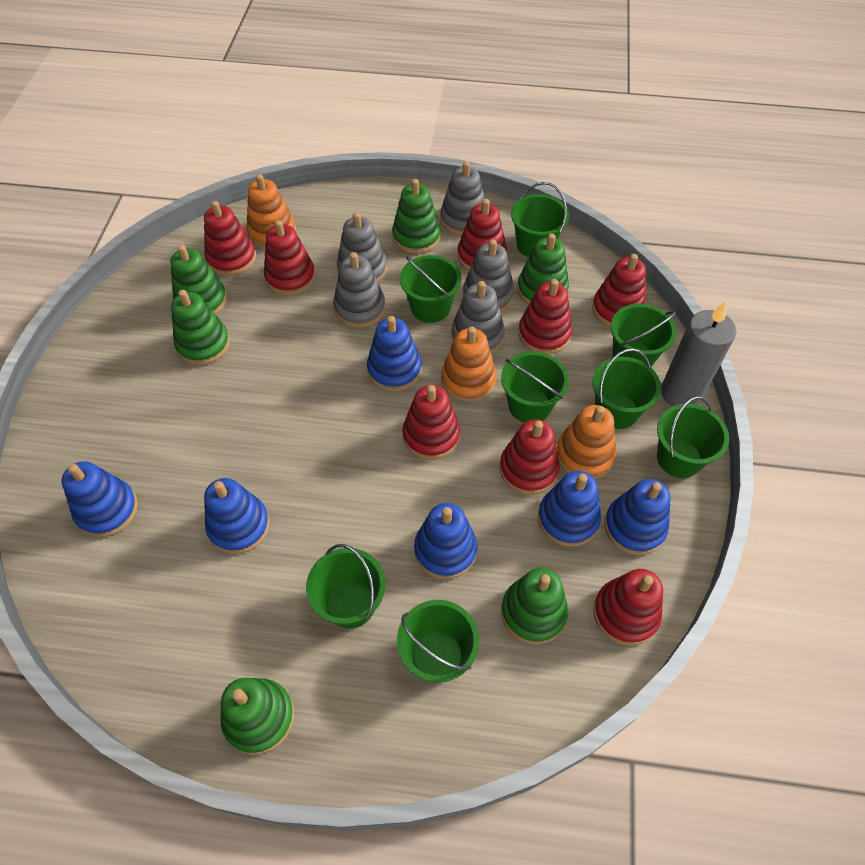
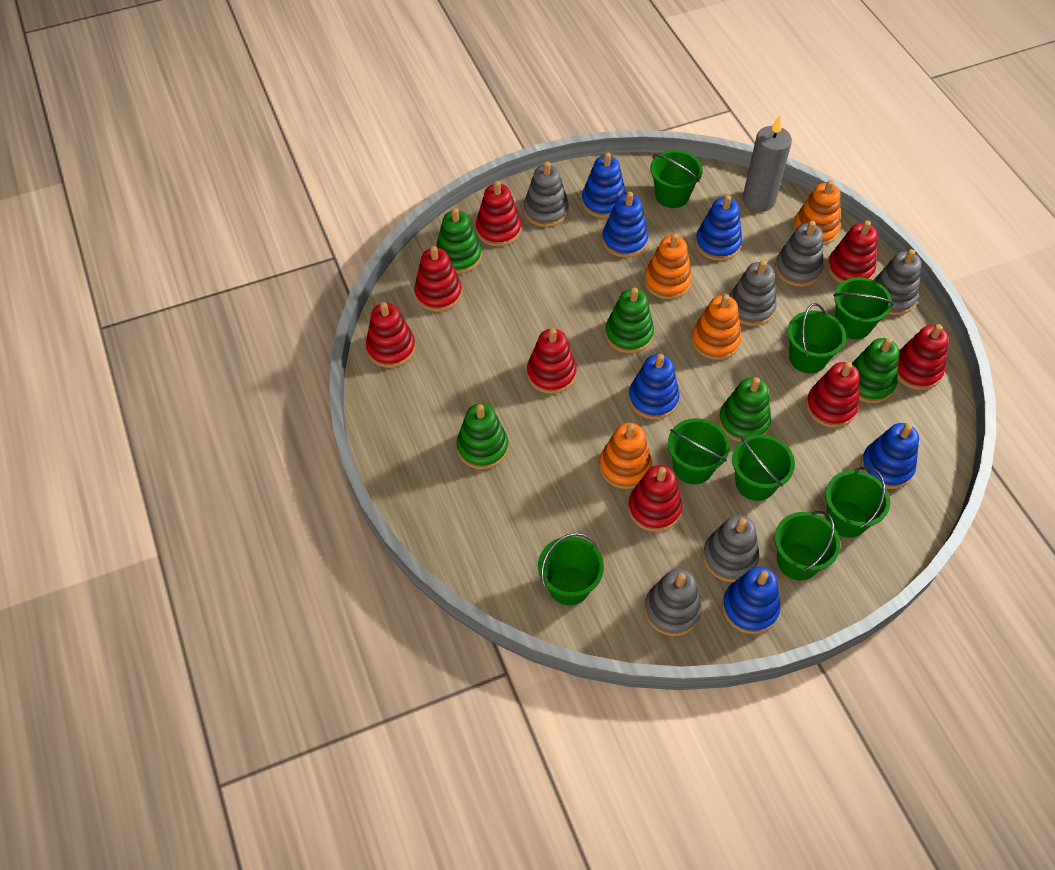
green stacking toy: [170,245,227,315] [171,290,230,365] [221,678,294,755] [392,179,441,254] [501,568,568,645] [517,233,569,305] = 6 -> [436,208,482,274] [456,403,508,469] [605,287,654,353] [718,377,771,442] [852,337,899,403] = 5
grey stacking toy: [333,252,386,328] [337,212,387,282] [440,161,485,236] [451,281,505,353] [463,239,514,312] = 5 -> [524,161,569,227] [644,569,702,636] [703,515,759,582] [729,260,777,326] [775,221,824,287] [874,249,921,315] = 6
orange stacking toy: [246,174,296,249] [441,327,496,402] [557,405,616,479] = 3 -> [599,423,652,489] [644,233,692,299] [692,294,742,360] [793,180,841,246] = 4

